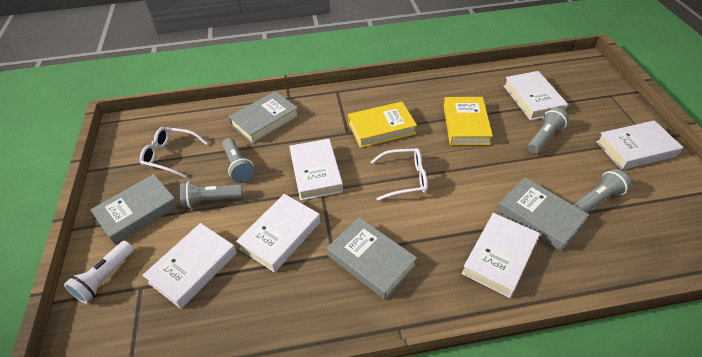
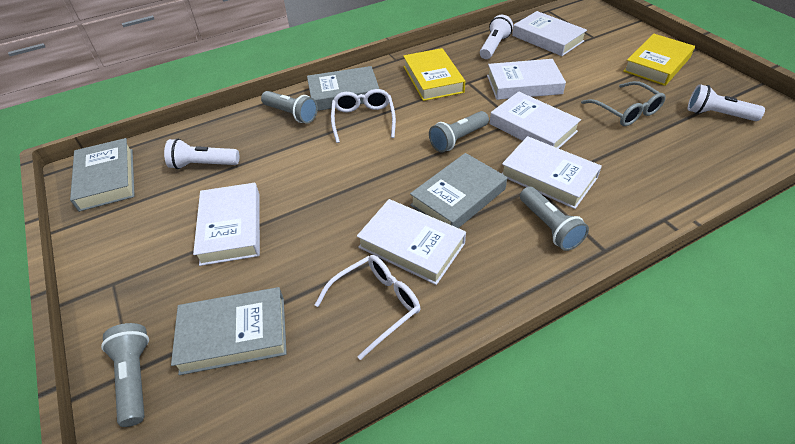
grey glasses: none = 0 -> [581,81,666,126] = 1
white flashlight: [64,241,134,304] = 1 -> [164,139,239,169] [480,15,513,59] [688,84,765,121] = 3

